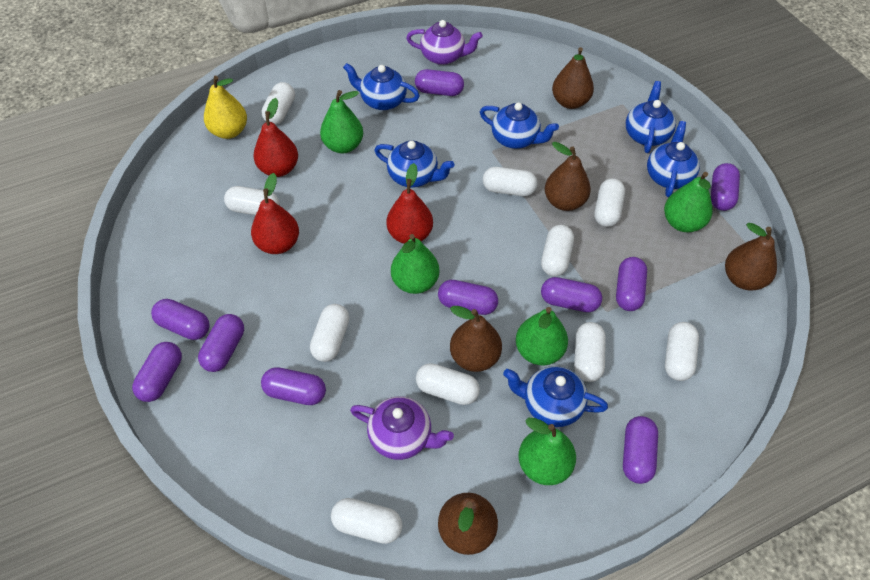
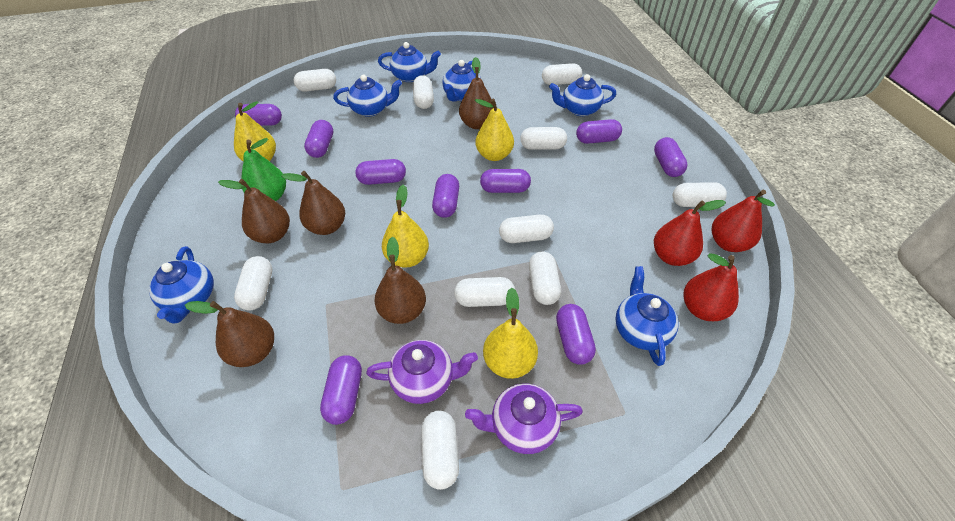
green pear: [320,90,363,153] [391,234,440,294] [516,307,568,365] [518,418,576,485] [664,172,712,232] = 5 -> [241,138,286,201] = 1
purple capsule: [132,342,182,402] [151,299,210,340] [198,314,244,372] [261,367,326,405] [415,69,464,96] [438,280,498,315] [541,277,602,312] [616,257,647,311] [623,416,658,484] [711,163,740,211] = 10 -> [235,104,282,126] [304,120,333,158] [320,355,362,425] [355,159,406,185] [432,174,459,218] [480,169,531,193] [556,304,596,365] [576,119,622,144] [654,137,688,177] = 9
yellow pear: [204,76,247,139] = 1 -> [234,101,276,161] [382,184,429,268] [475,99,514,161] [483,288,538,379] = 4

